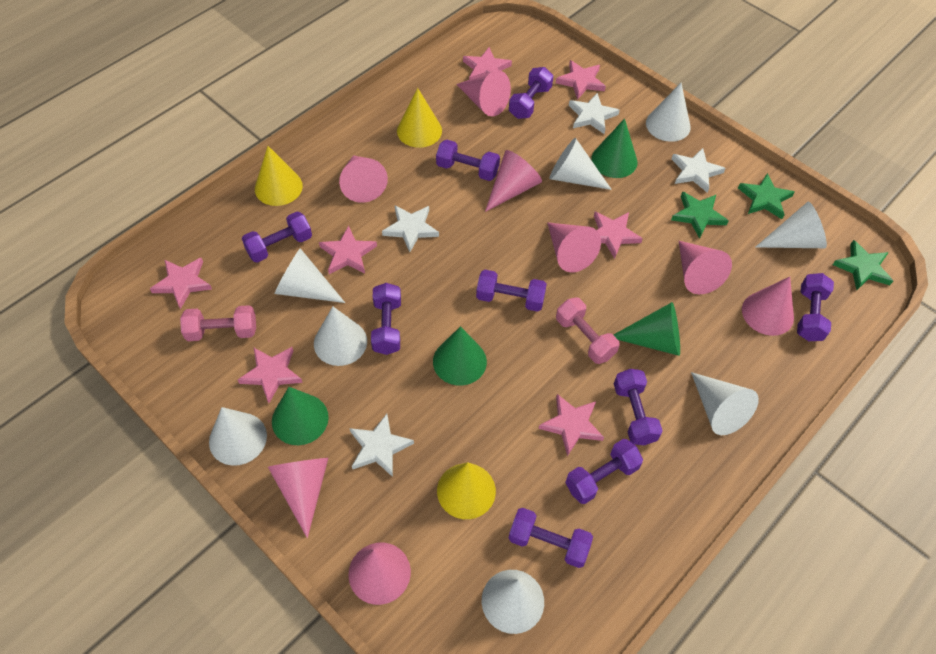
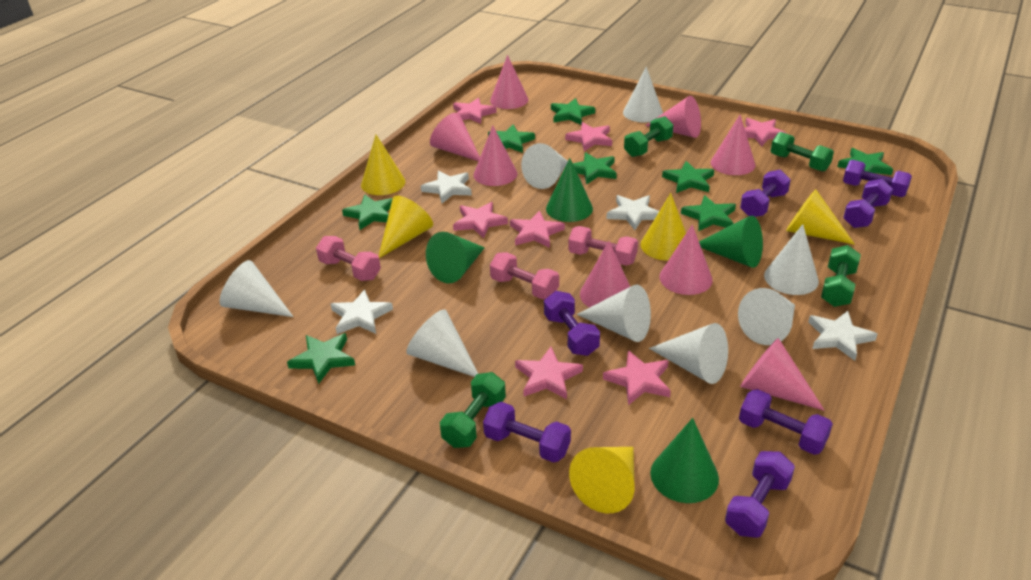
green dumbbell: none = 0 -> [440,372,506,448] [624,116,673,157] [771,132,834,171] [821,245,861,307] = 4
green star: [671,191,729,239] [738,173,794,219] [833,240,893,290] = 3 -> [287,333,355,384] [342,194,392,230] [488,124,535,153] [551,98,595,125] [573,152,617,185] [662,161,714,193] [681,195,736,231] [837,148,893,180] = 8
pink dumbbell: [180,305,256,341] [556,297,620,364] = 2 -> [316,236,381,281] [490,252,559,299] [568,226,638,266] = 3
purple dumbbell: [242,212,312,263] [371,283,401,355] [436,140,500,181] [476,270,547,312] [509,67,553,119] [509,508,593,568] [565,439,643,504] [614,369,663,445] [797,273,834,341] = 9 -> [483,402,571,463] [544,291,600,356] [725,451,795,538] [739,389,833,455] [740,170,791,217] [843,160,912,197] [843,179,893,228] = 7
yellow cone: [255,146,303,206] [397,88,442,148] [437,462,496,519] = 3 -> [361,135,405,195] [379,196,433,258] [569,447,634,513] [641,193,686,261] [786,189,855,245] = 5

